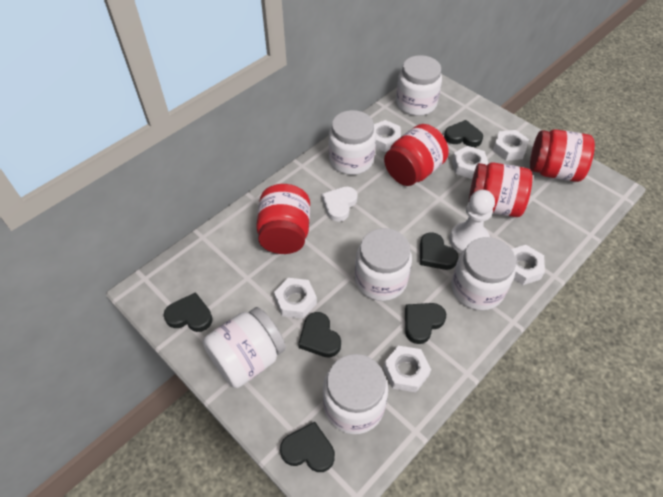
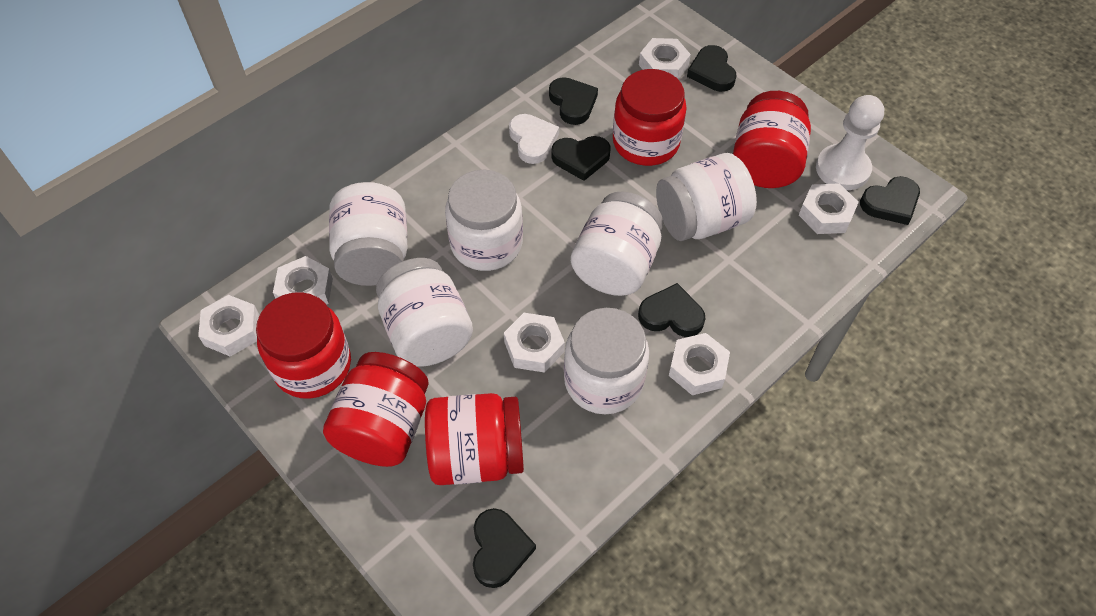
red jar: [256,184,310,254] [384,124,449,186] [469,162,532,217] [530,129,595,182] = 4 -> [256,292,351,399] [323,352,429,467] [425,393,524,485] [613,69,687,166] [733,91,811,188] = 5

